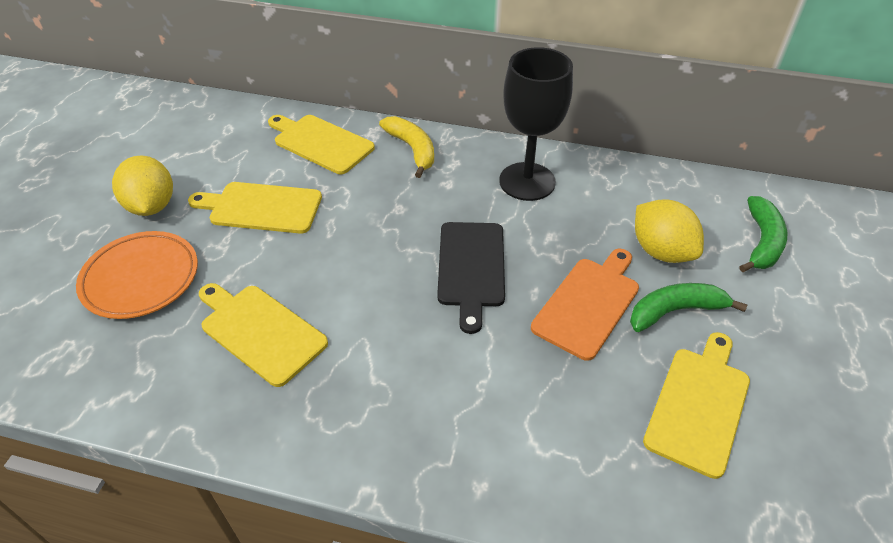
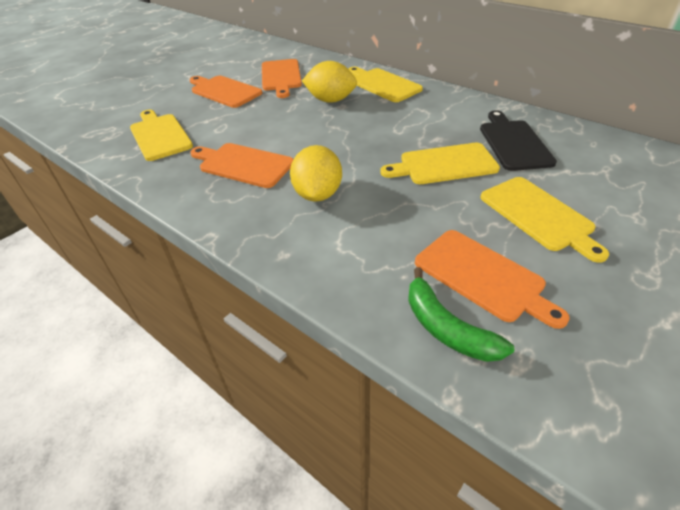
black goblet: [499,47,573,201] = 1 -> none = 0
green banana: [630,283,747,332] [739,196,787,272] = 2 -> [408,267,514,362] = 1
orange cutting board: [531,249,639,361] = 1 -> [189,76,262,108] [190,143,294,188] [262,59,302,98] [415,230,570,329] = 4
orange plate: [76,231,198,319] = 1 -> none = 0
yellow banana: [379,116,434,178] = 1 -> none = 0

